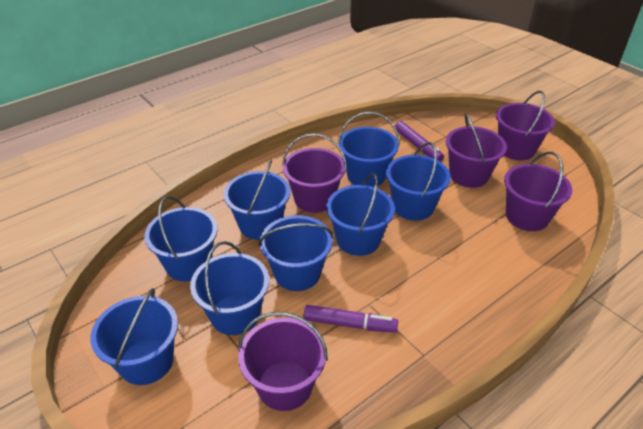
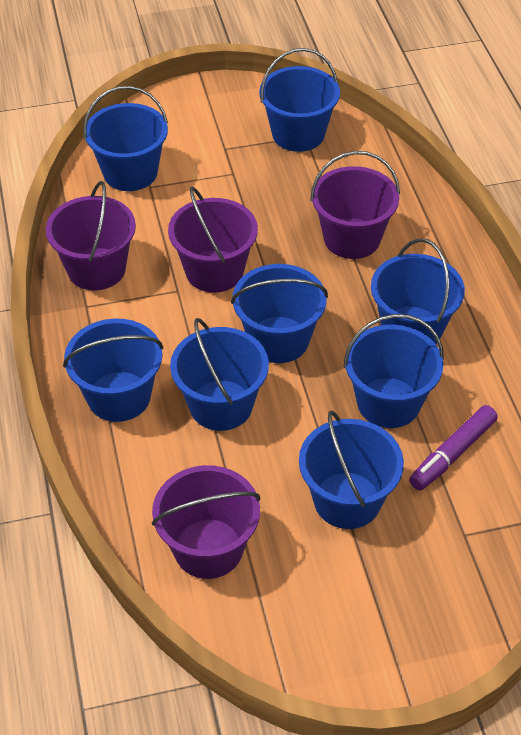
purple bucket: [238,312,328,411] [282,133,347,213] [446,113,507,188] [496,90,555,160] [504,152,572,231] = 5 -> [46,181,136,290] [152,465,260,579] [168,186,258,293] [310,151,400,259] = 4
purple marker: [304,305,398,333] [395,121,444,162] = 2 -> [409,405,498,490] = 1

